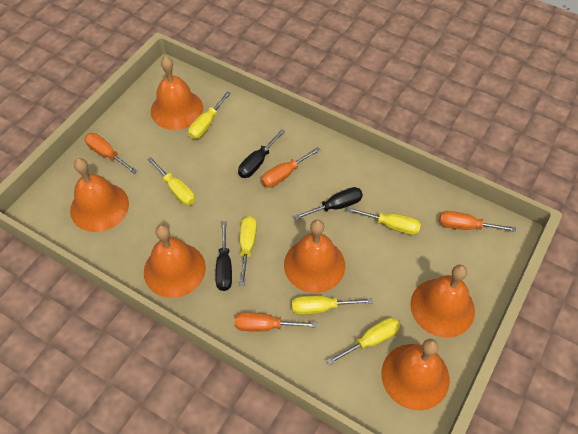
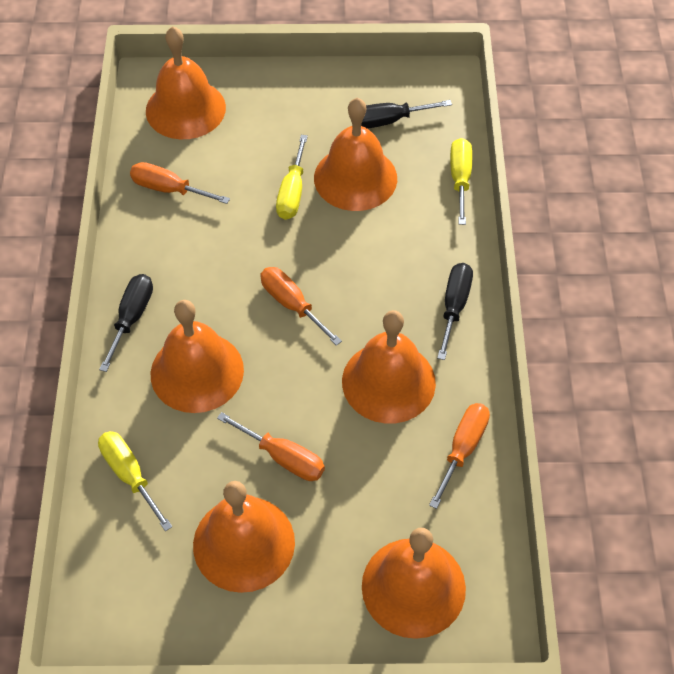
yellow screwdriver: [147,157,195,205] [188,91,231,139] [239,216,257,286] [292,296,373,315] [326,318,400,365] [347,207,421,235] = 6 -> [98,431,172,531] [276,135,308,220] [450,138,472,225] = 3

